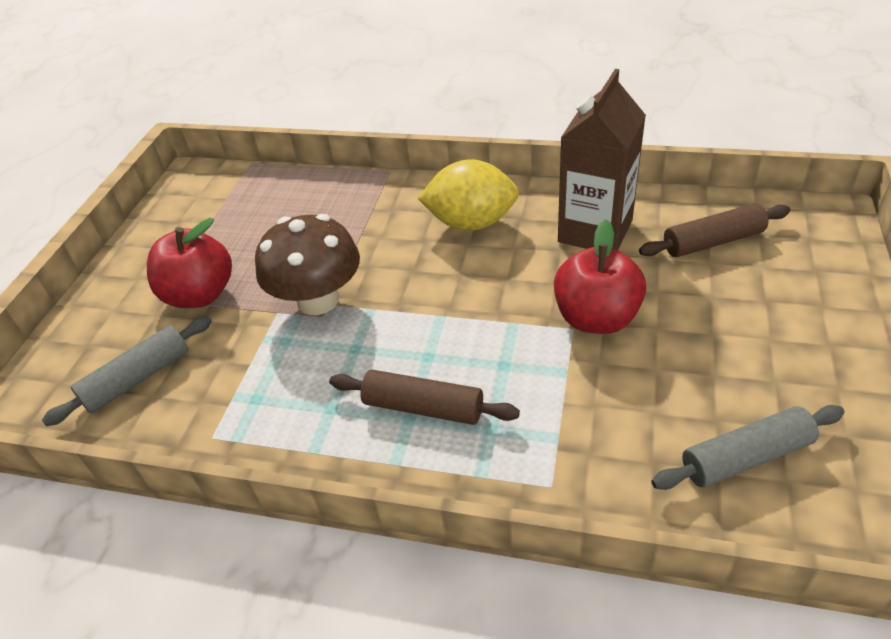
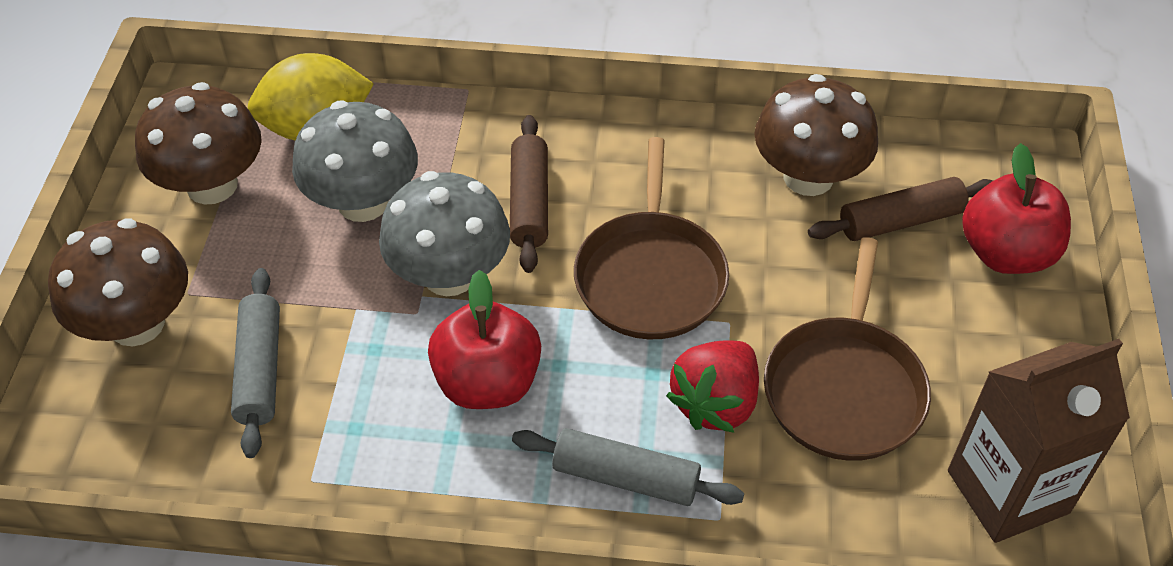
brown mushroom: [255,214,360,315] = 1 -> [48,218,188,347] [135,82,262,204] [754,74,878,196] = 3
brown pan: none = 0 -> [574,137,729,339] [764,237,931,461] = 2
grey mushroom: none = 0 -> [292,101,418,222] [379,171,510,296] = 2
red strawberry: none = 0 -> [666,340,759,433] = 1

